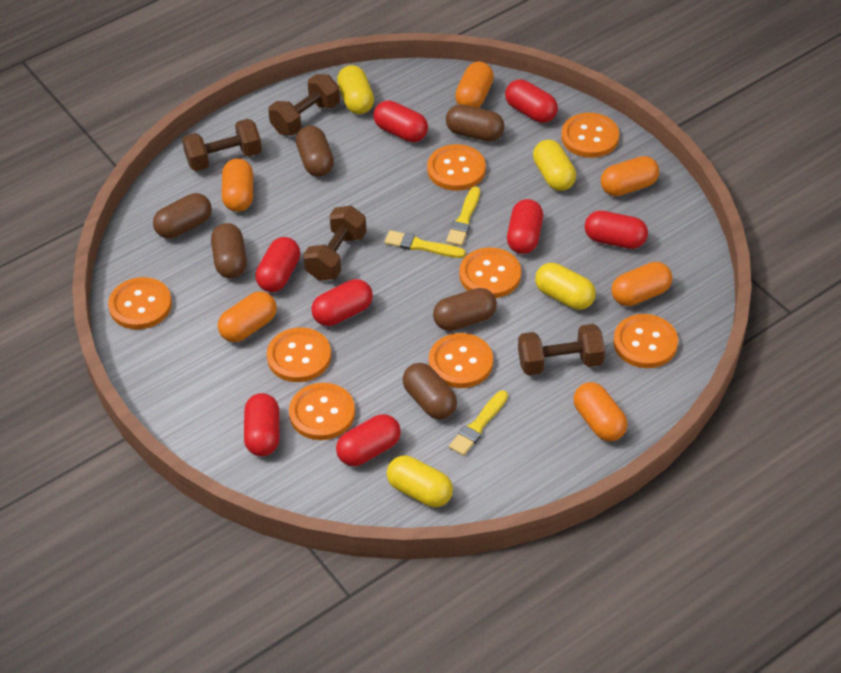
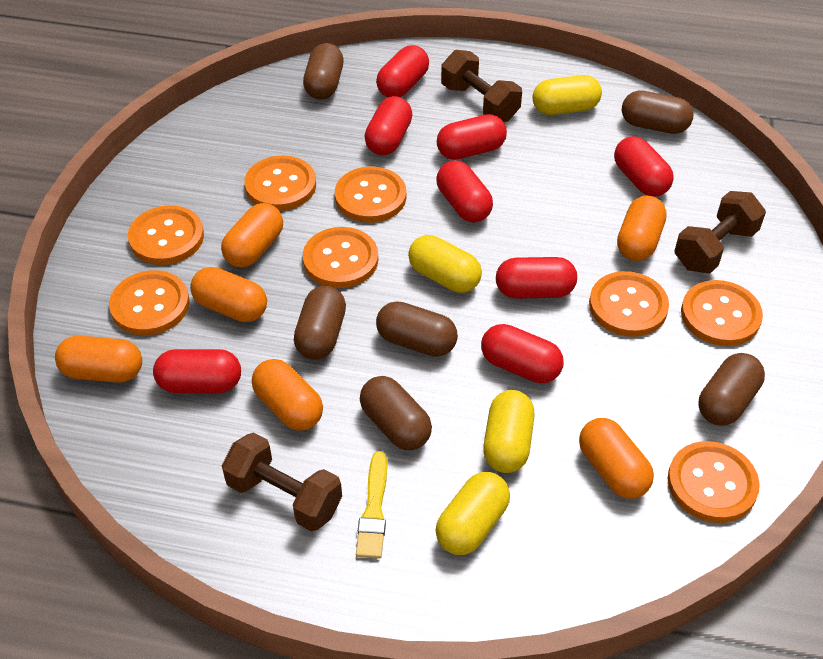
brown dumbbell: [182,119,262,171] [268,74,340,136] [303,206,367,281] [518,324,605,375] = 4 -> [222,433,342,532] [441,50,522,122] [675,191,766,274] = 3
yellow brush: [384,230,466,258] [446,187,480,246] [449,390,508,456] = 3 -> [356,451,387,559] = 1

